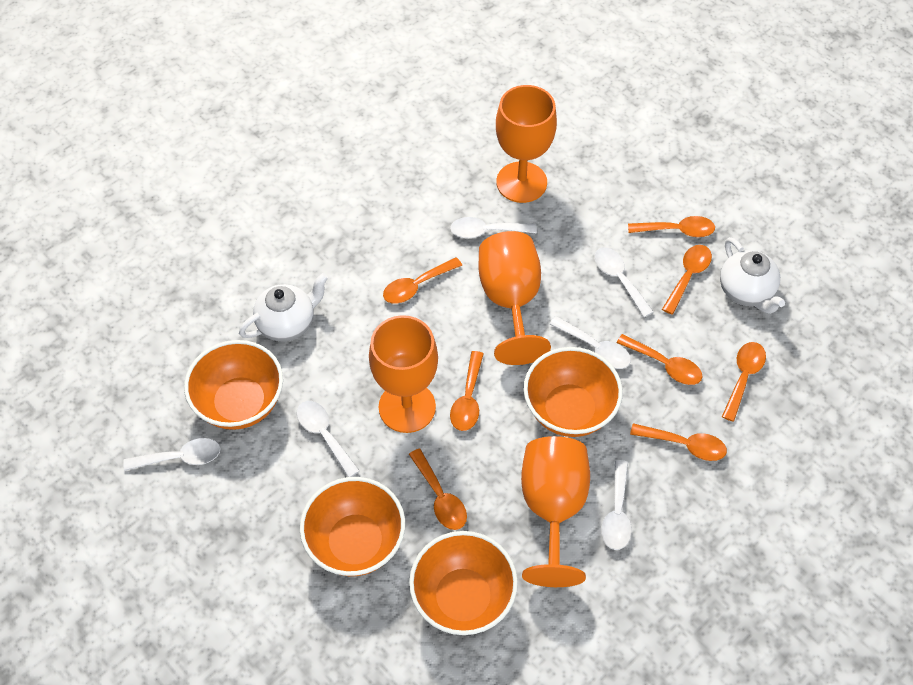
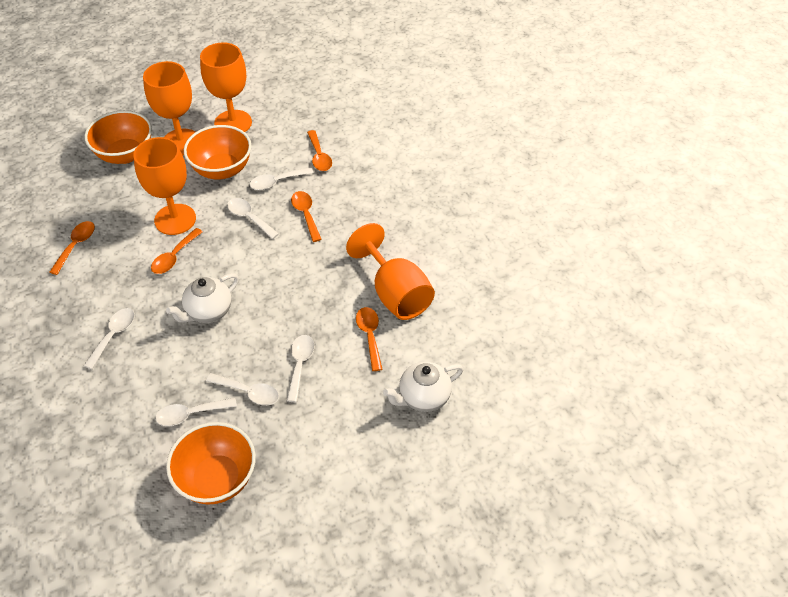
orange bowl: [184,340,283,430] [300,477,405,576] [409,531,518,635] [523,347,623,437] = 4 -> [84,110,152,164] [166,422,256,504] [184,125,252,179] = 3
orange spoon: [383,257,462,304] [409,448,467,530] [450,351,484,431] [617,334,702,385] [628,216,715,237] [630,423,727,461] [662,245,712,315] [722,342,766,422] = 8 -> [50,221,95,275] [151,228,203,274] [291,191,322,242] [307,130,332,171] [356,307,383,371] = 5

